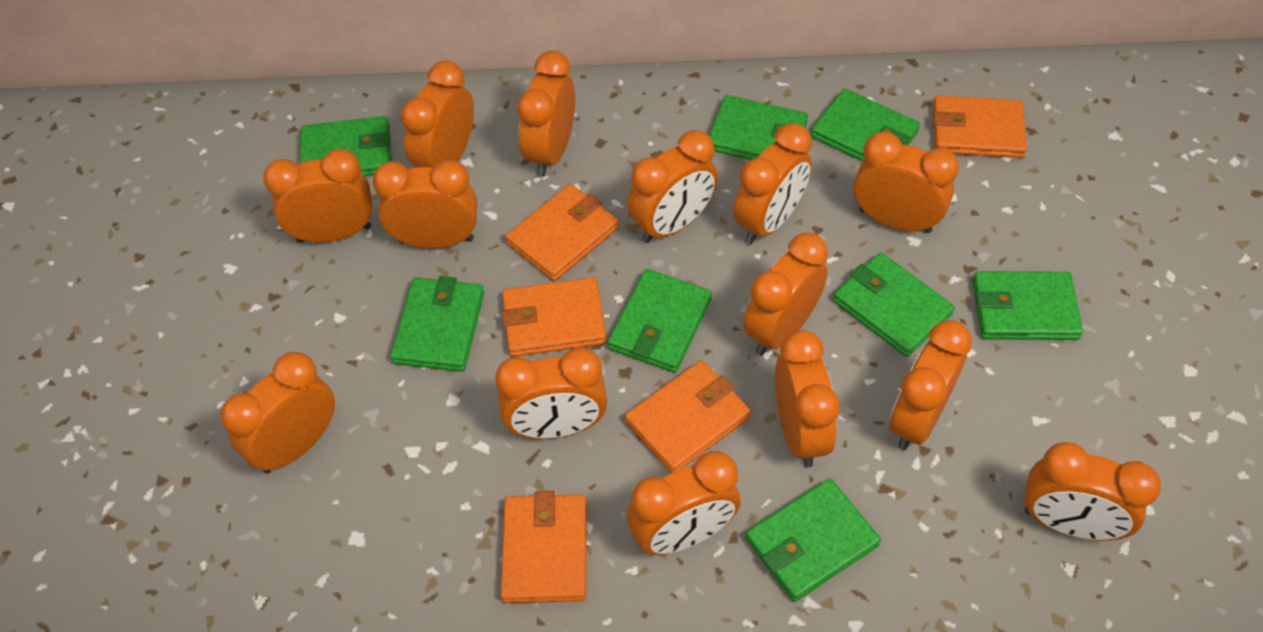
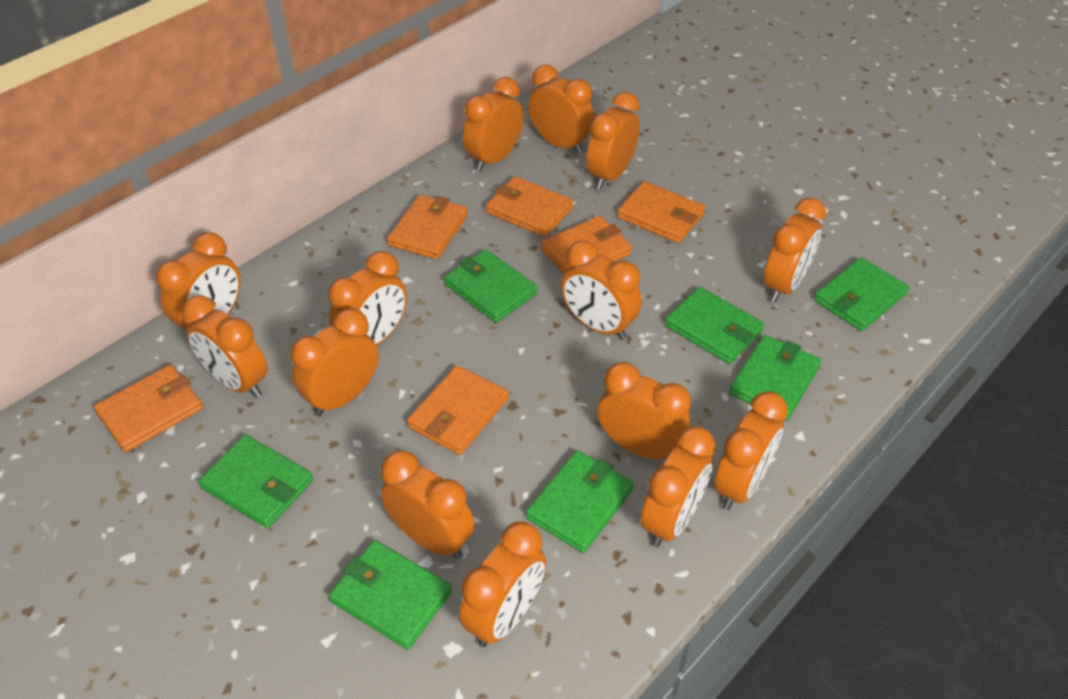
green wallet: [300,116,391,176] [390,276,484,372] [608,269,712,373] [709,95,808,160] [745,478,881,602] [811,89,920,161] [833,252,955,357] [972,271,1083,340] = 8 -> [198,435,313,529] [329,540,452,650] [444,249,538,323] [526,450,634,553] [665,287,765,364] [729,335,821,420] [814,257,909,331] = 7
orange wallet: [501,491,586,603] [502,277,607,357] [506,184,619,281] [625,360,751,473] [933,95,1027,158] = 5 -> [94,365,203,452] [387,194,468,260] [407,365,509,455] [486,176,573,237] [541,216,632,273] [617,181,705,243] = 6

